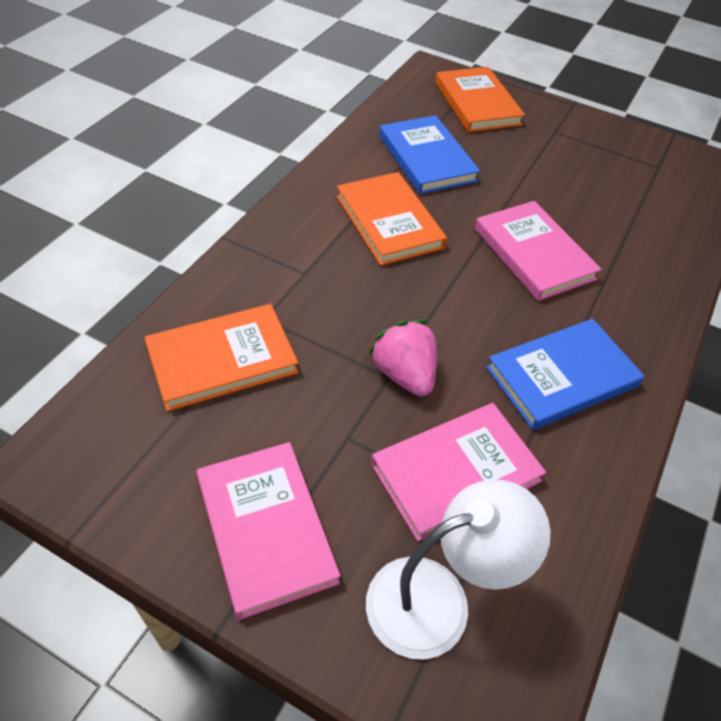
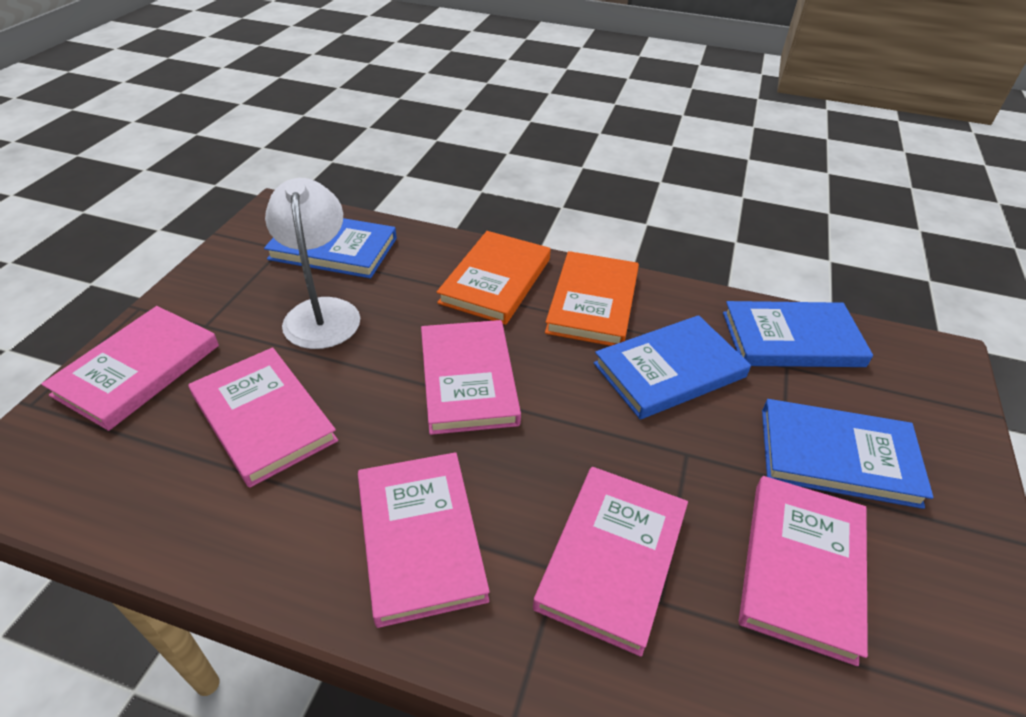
blue book: [379,115,480,194] [486,319,644,430] = 2 -> [264,218,397,278] [594,315,751,419] [723,301,873,367] [762,399,933,509] = 4
orange book: [144,304,298,412] [337,172,447,266] [435,67,525,132] = 3 -> [437,231,550,325] [545,251,639,346] = 2
pink book: [197,442,340,620] [371,403,546,542] [475,201,602,301] = 3 -> [41,306,219,431] [188,347,338,488] [358,452,490,628] [421,320,521,435] [533,467,688,657] [739,476,868,666] = 6
pink strawberry: [369,320,437,396] = 1 -> none = 0

